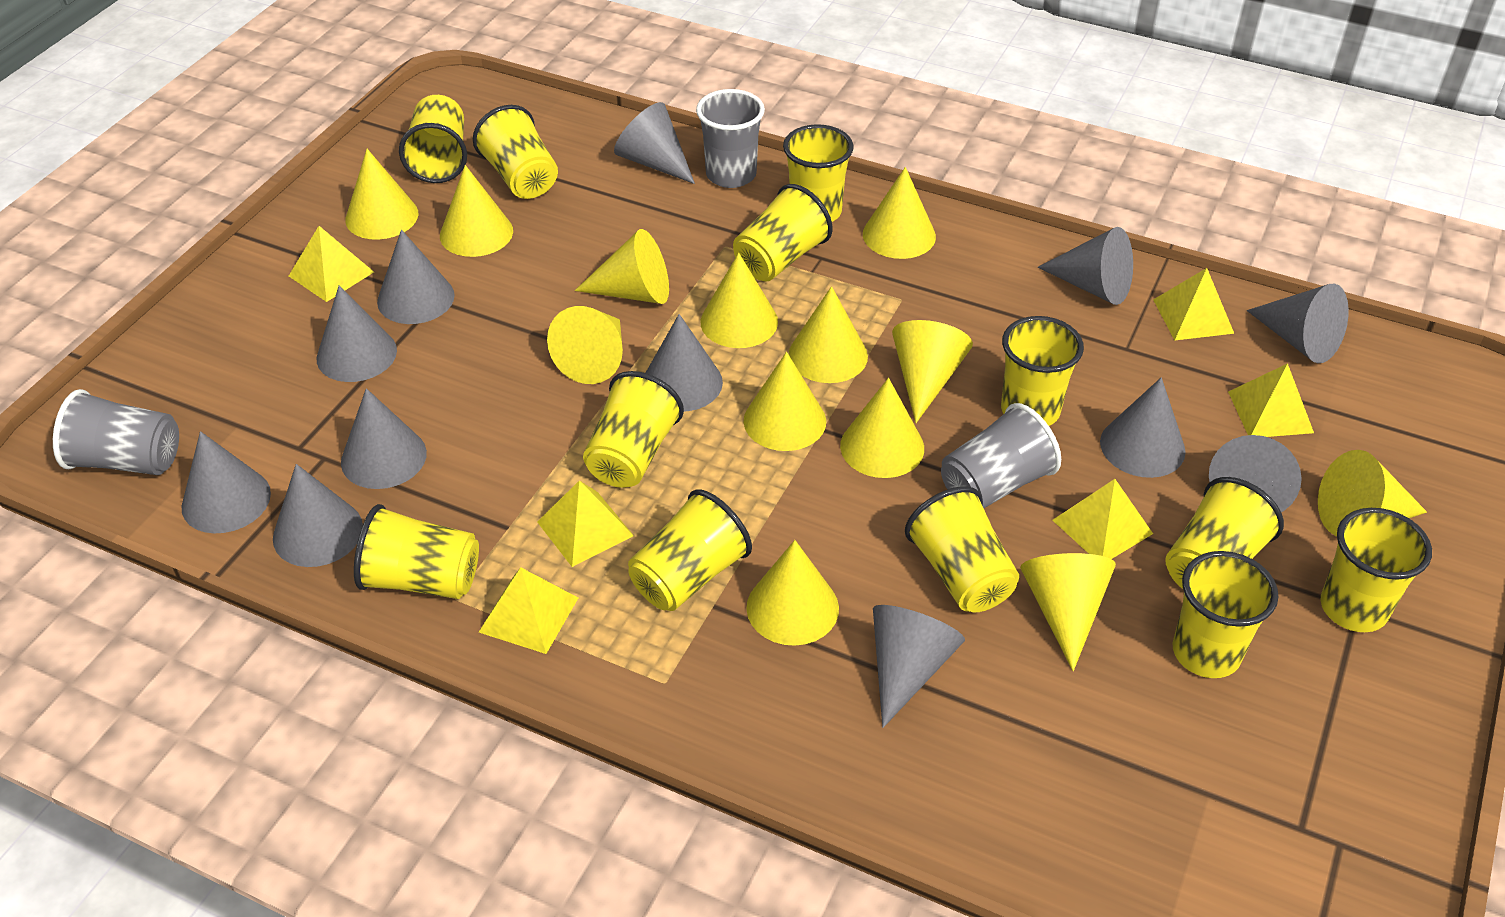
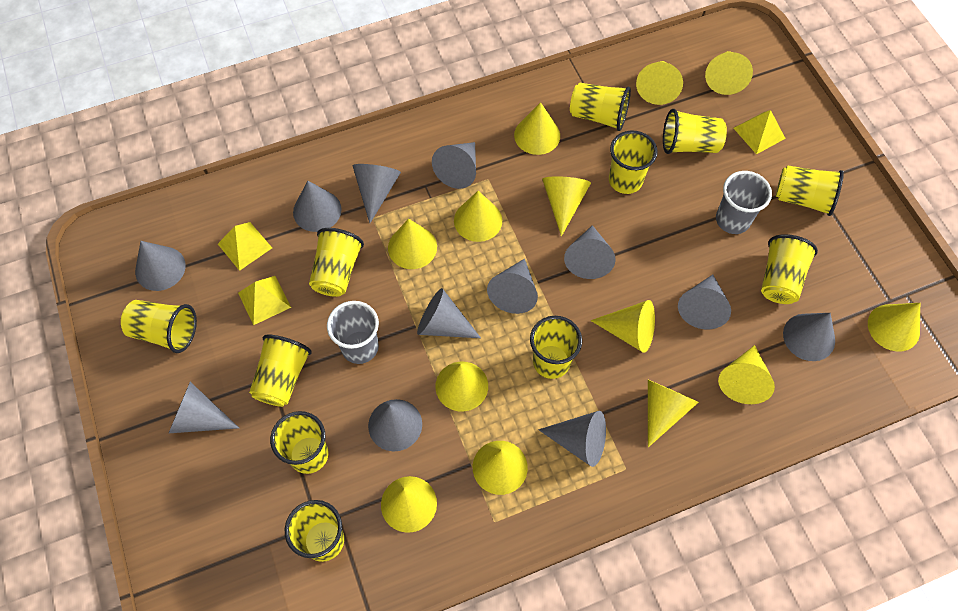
grey cup: [53,389,179,475] [696,89,765,188] [941,403,1061,508] = 3 -> [327,301,379,364] [716,171,772,234] = 2
yellow cup: [354,504,479,599] [399,95,467,183] [473,105,558,199] [583,371,684,488] [628,489,752,611] [733,184,833,282] [783,124,854,222] [905,487,1019,612] [1001,316,1084,426] [1165,477,1284,589] [1173,551,1278,678] [1320,508,1432,632] = 12 -> [121,300,197,353] [249,335,312,407] [270,411,328,474] [285,500,344,562] [309,228,364,297] [530,316,582,379] [570,83,631,131] [609,131,658,194] [663,109,727,154] [761,234,818,304] [776,165,844,216] = 11
yellow pyramid: [289,226,374,302] [479,567,578,654] [537,481,634,567] [1052,479,1153,559] [1153,268,1234,340] [1228,363,1314,437] = 6 -> [218,222,272,271] [238,276,291,325] [734,110,786,154] = 3

